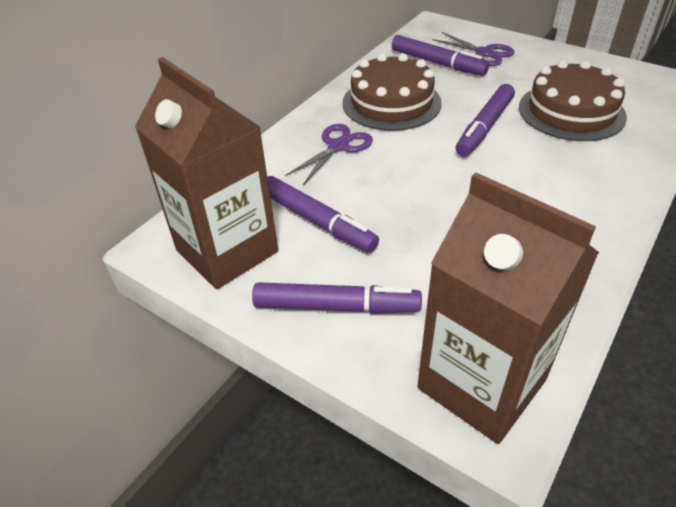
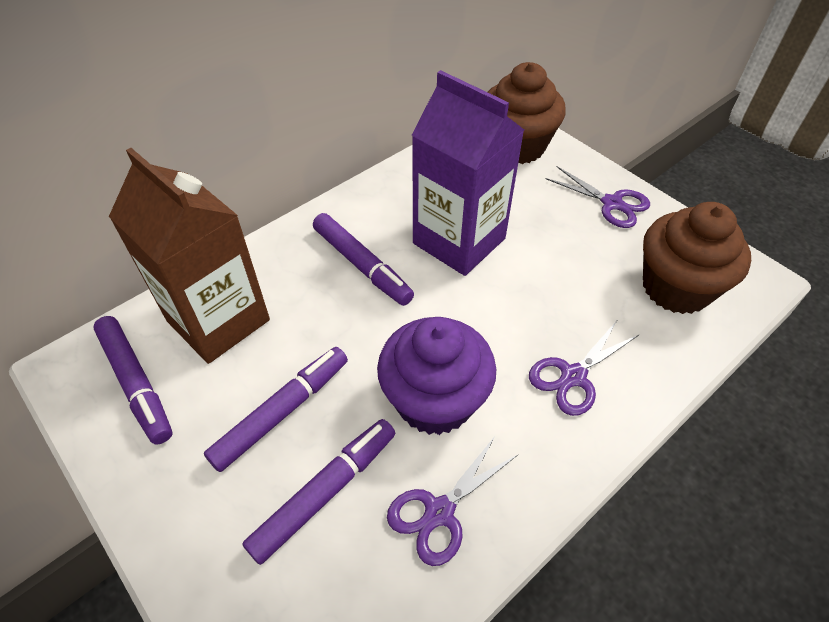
brown cake: [342,54,442,131] [519,60,627,141] = 2 -> none = 0
brown carton: [135,57,278,289] [417,172,599,444] = 2 -> [109,148,270,364] = 1
brown cupcake: none = 0 -> [488,62,566,164] [643,202,751,314] = 2
purple carton: none = 0 -> [412,70,524,276] = 1
purple cupcake: none = 0 -> [377,317,496,435] = 1
purple scissors: [285,124,373,185] [432,32,514,66] = 2 -> [387,435,519,566] [529,321,640,416] [545,166,650,228] = 3

